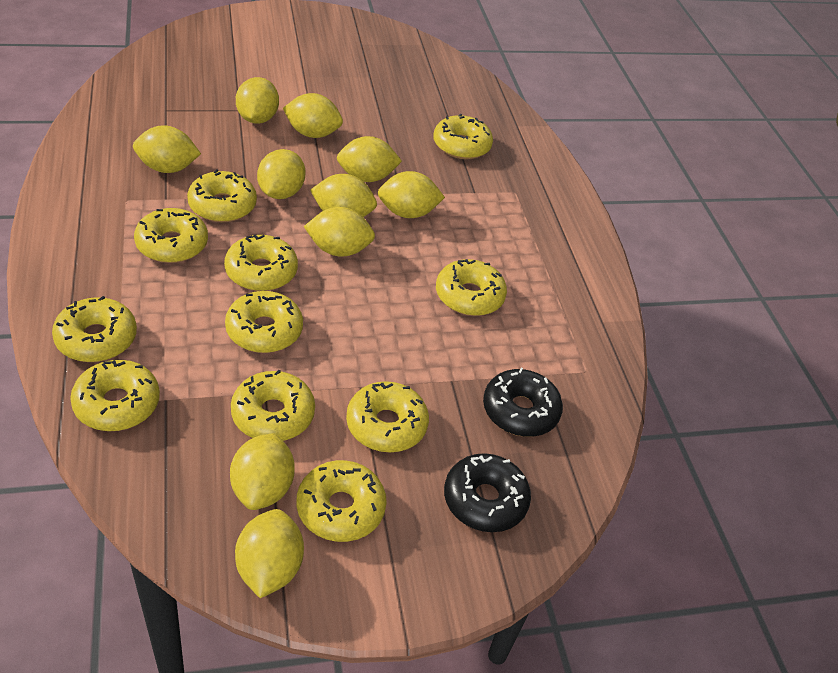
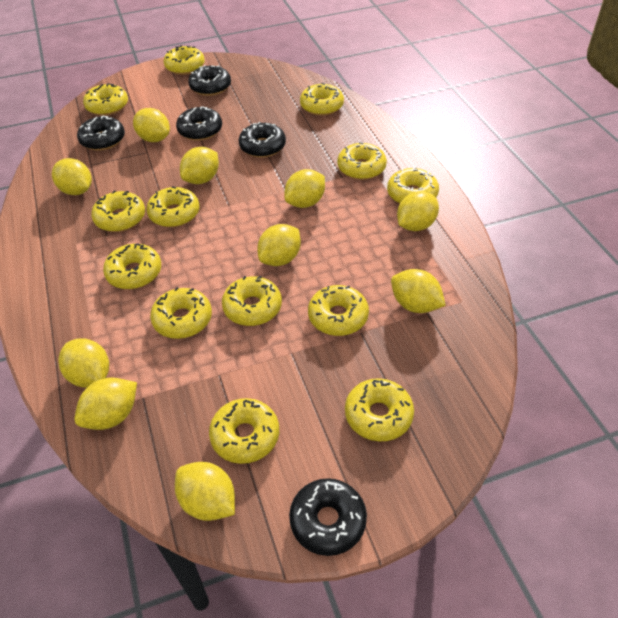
black donut: [444,453,531,532] [483,368,563,437] = 2 -> [77,116,125,151] [176,106,222,141] [188,65,231,96] [239,122,286,158] [289,478,367,556] = 5
yellow donut: [52,296,137,362] [70,360,160,431] [134,208,208,263] [187,169,257,223] [224,235,298,291] [225,291,303,353] [231,370,315,441] [297,460,387,542] [346,381,429,452] [433,114,493,159] [436,259,507,316] = 11 -> [83,83,128,116] [91,190,145,232] [103,243,161,289] [146,186,200,227] [150,287,212,339] [163,45,205,75] [209,398,279,464] [222,276,282,326] [300,83,344,116] [308,285,369,336] [337,142,387,180] [345,378,414,441] [387,167,439,204] = 13

